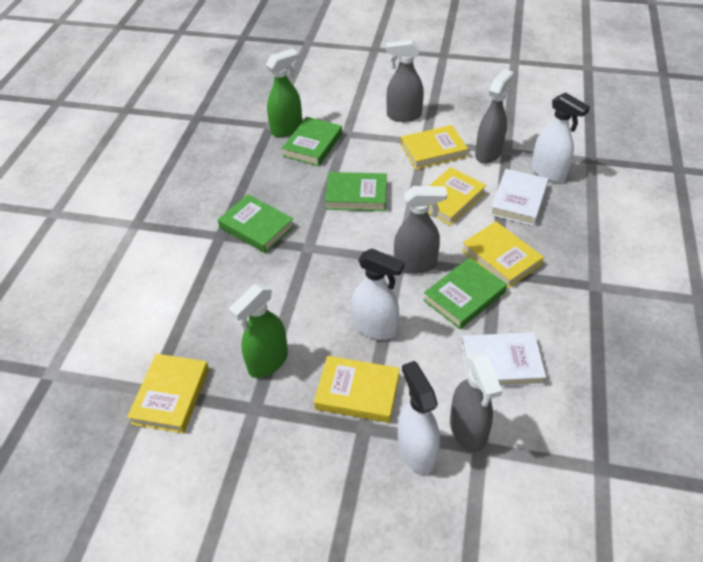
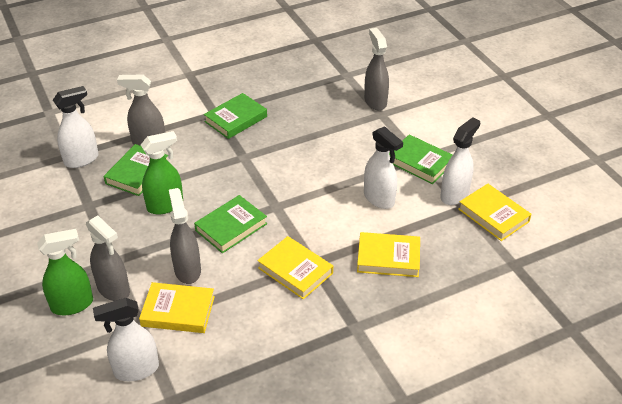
white book: [461,332,546,387] [490,169,548,226] = 2 -> none = 0
white spray bottle: [352,248,405,340] [398,361,440,474] [531,93,590,182] = 3 -> [53,86,99,168] [93,298,159,381] [364,126,403,209] [440,117,480,205] = 4
yellow book: [127,354,209,433] [314,356,400,423] [401,125,468,170] [428,167,486,226] [462,221,544,288] = 5 -> [139,282,215,333] [257,236,333,299] [357,232,420,277] [458,184,532,241] = 4

